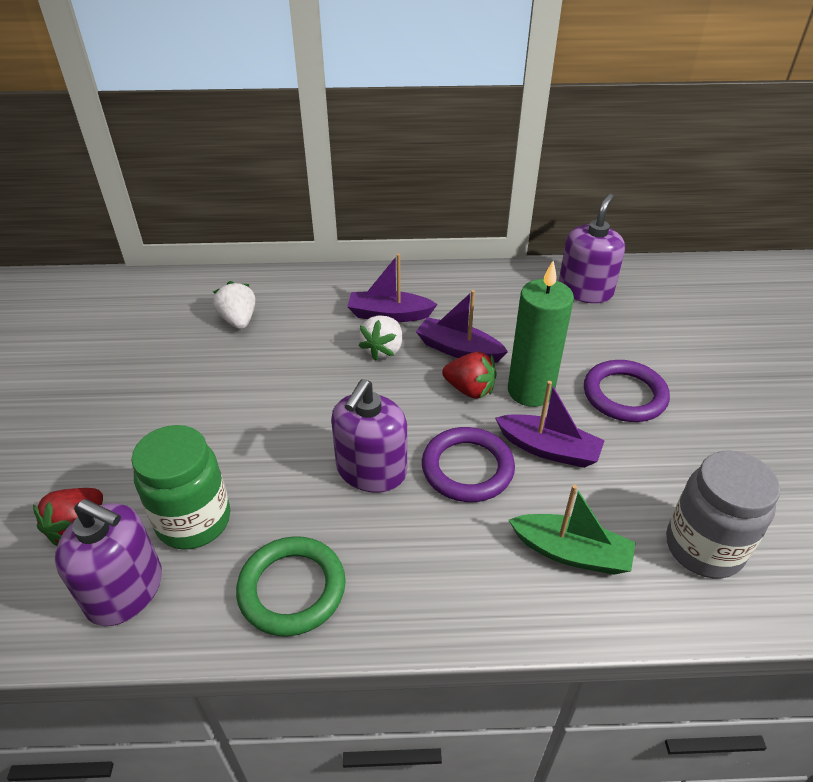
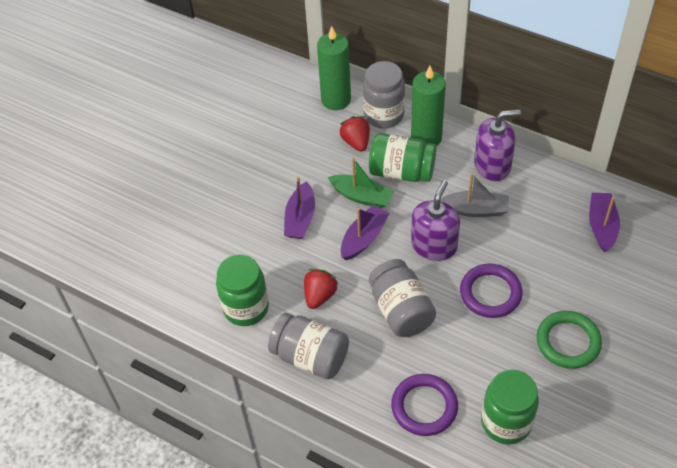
green candle: [508,261,574,407] = 1 -> [317,26,351,110] [411,66,446,147] = 2
green jar: [131,425,230,550] = 1 -> [216,254,269,326] [369,133,437,182] [481,369,539,445] = 3
grey boat: none = 0 -> [440,173,509,217] = 1
grey jar: [666,450,780,579] = 1 -> [268,313,349,379] [363,61,405,128] [369,259,436,337] = 3
purple soap dispenser: [55,499,162,626] [331,379,407,493] [559,194,625,303] = 3 -> [411,180,460,261] [474,109,521,181] = 2
white strawberry: [213,281,256,329] [359,315,402,361] = 2 -> none = 0

